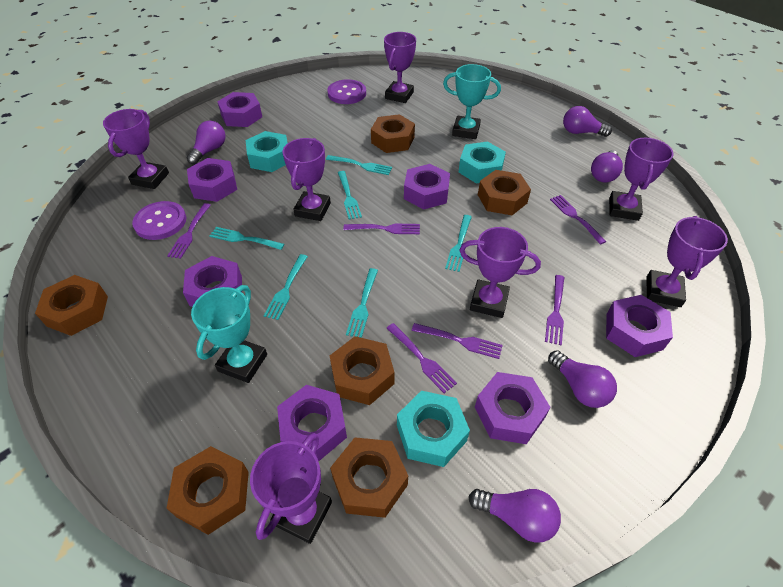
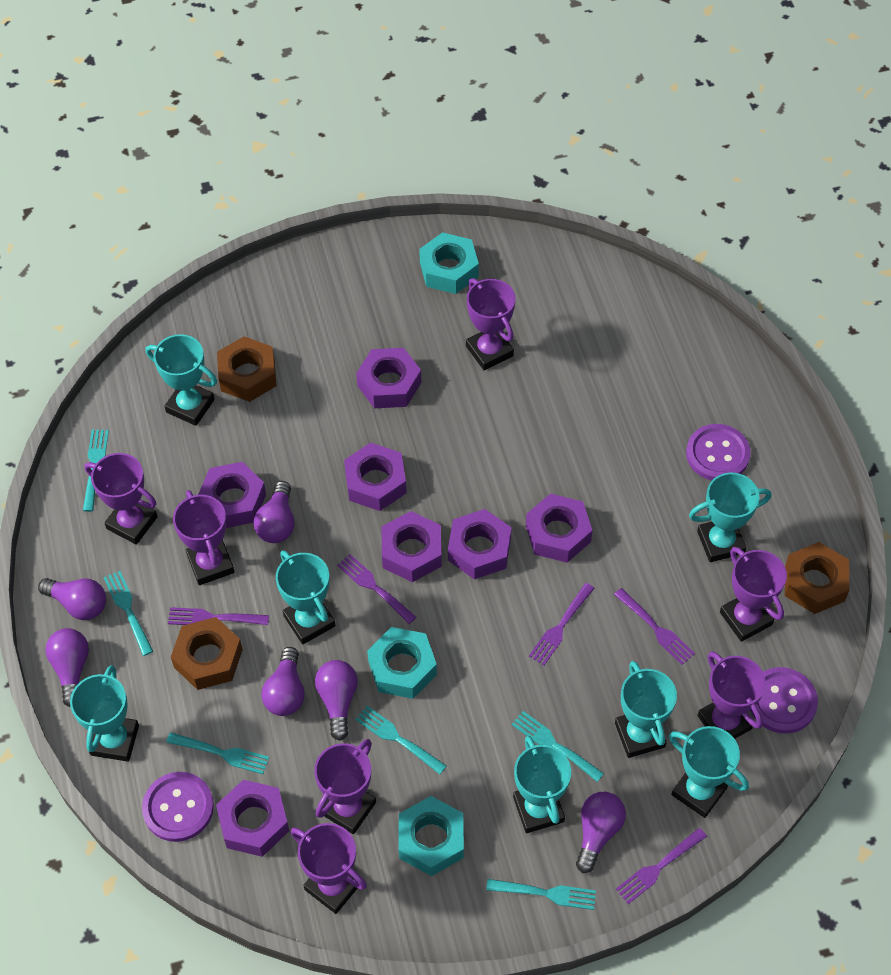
brown nut: [35,275,108,336] [167,446,249,535] [330,336,394,405] [330,437,408,518] [371,114,415,153] [478,170,531,215] = 6 -> [171,617,243,690] [217,336,277,402] [785,542,849,614] = 3
purple button: [132,201,186,240] [328,79,366,104] = 2 -> [142,772,214,842] [686,424,750,480] [750,667,818,734] = 3
purple fork: [167,203,211,259] [344,223,420,234] [386,323,457,393] [412,323,503,359] [545,275,564,345] [550,195,607,244] = 6 -> [168,607,269,625] [337,554,417,624] [529,583,595,665] [614,588,695,665] [615,828,707,904] = 5
purple light bulb: [187,121,226,165] [468,489,561,543] [548,350,617,408] [563,106,612,137] [591,150,623,182] = 5 -> [38,578,106,620] [45,628,89,707] [253,481,295,543] [261,647,305,716] [315,660,358,741] [576,792,626,873] = 6
turquoise trophy: [191,285,267,383] [443,64,501,139] = 2 -> [70,665,139,762] [146,334,217,426] [276,550,336,644] [513,736,571,833] [615,661,677,758] [669,726,749,818] [689,473,772,562] = 7

